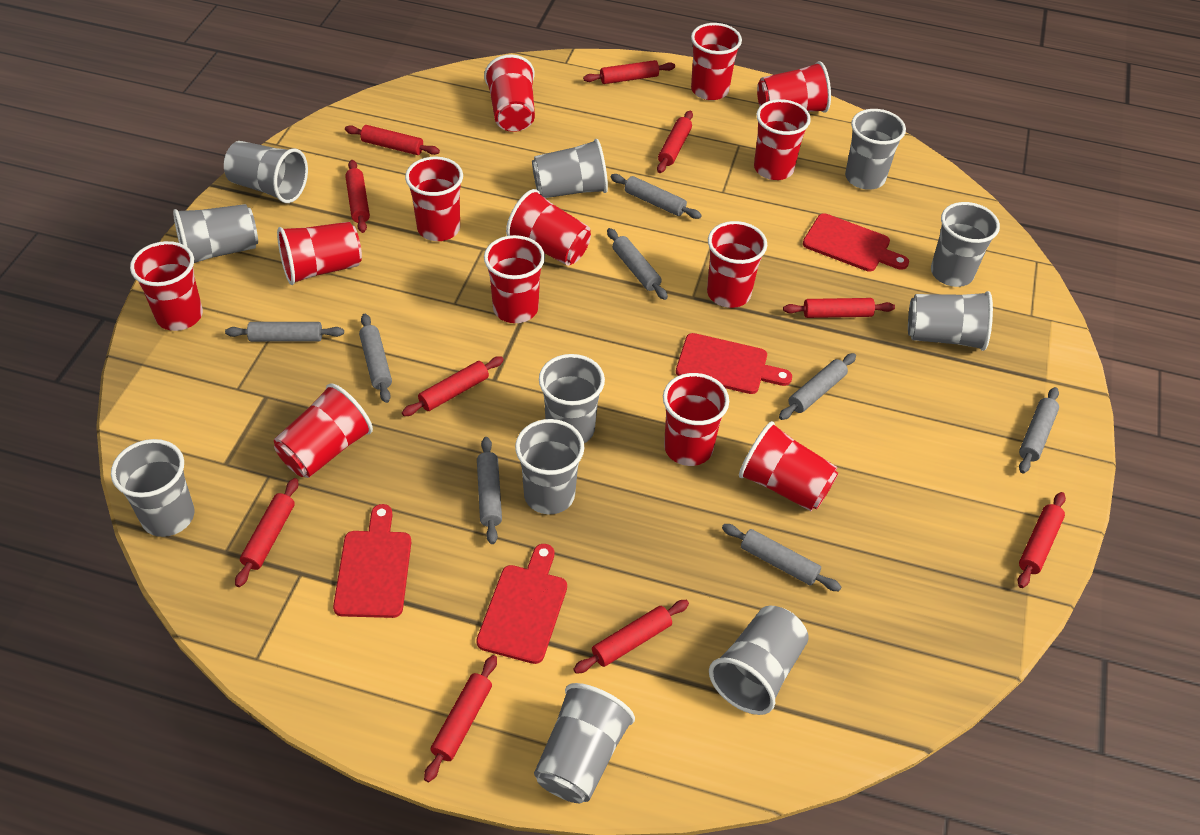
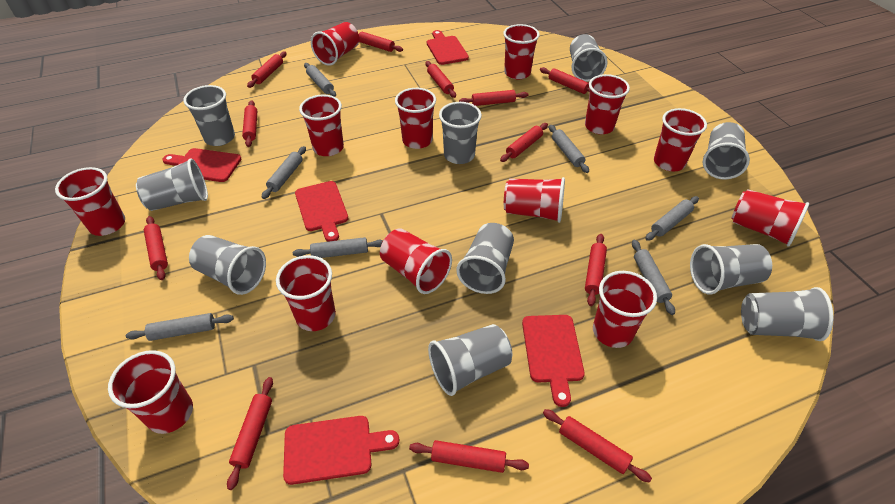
grey cup: [111,439,195,537] [173,204,258,263] [224,141,308,203] [515,419,584,514] [532,139,608,198] [534,683,635,803] [539,354,605,443] [709,606,808,715] [845,109,906,190] [908,291,993,351] [931,202,1000,287] = 11 -> [136,159,208,211] [184,85,235,146] [189,235,266,295] [428,324,512,396] [439,102,482,164] [456,223,514,294] [570,34,607,82] [690,244,772,295] [703,122,750,180] [741,287,834,341] = 10
grey rolling pin: [225,322,344,342] [359,314,392,403] [477,437,502,544] [607,228,668,300] [610,174,702,219] [722,524,841,591] [779,353,856,420] [1019,387,1059,474] = 8 -> [126,313,234,341] [262,146,306,199] [293,237,383,258] [304,63,336,97] [549,125,589,173] [632,240,675,315] [645,196,699,241] = 7
red cutting board: [333,504,411,618] [476,544,567,664] [676,333,792,394] [803,213,909,272] = 4 -> [162,148,241,182] [283,416,399,485] [295,181,348,242] [427,30,469,65] [522,315,585,407] = 5
red rolling pin: [235,478,298,587] [345,125,440,155] [345,160,370,233] [402,356,504,416] [424,655,497,782] [573,600,689,674] [583,60,675,84] [657,111,693,173] [783,298,895,318] [1018,492,1066,588] = 10 -> [144,216,168,280] [227,377,273,490] [242,100,257,147] [247,52,287,88] [359,32,403,52] [409,440,529,473] [425,61,456,98] [459,90,528,106] [500,123,548,162] [540,67,590,94] [543,409,652,483] [585,234,607,306] = 12

